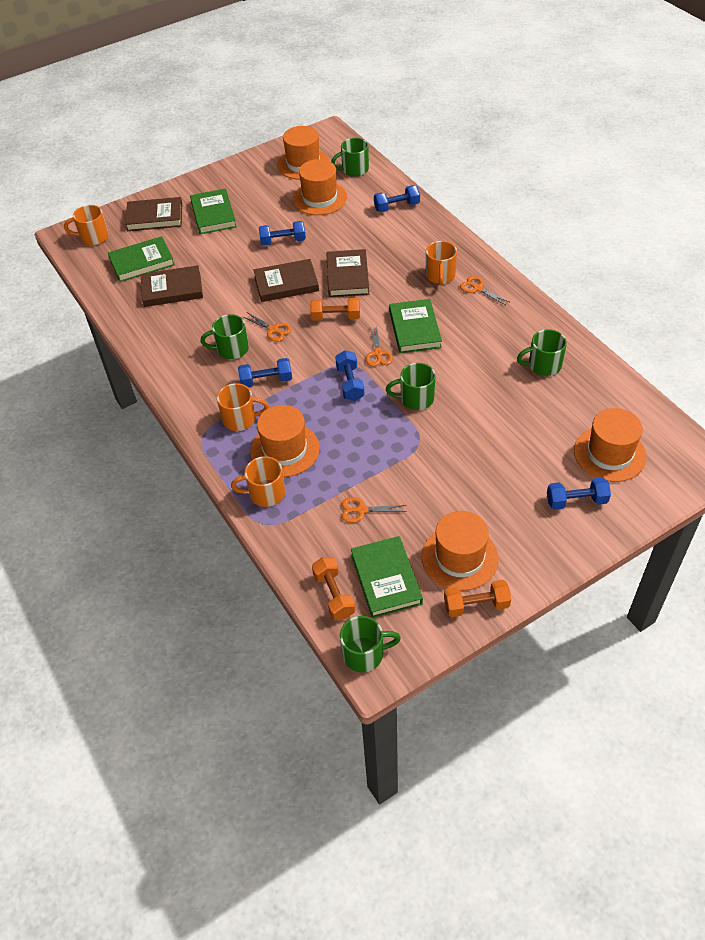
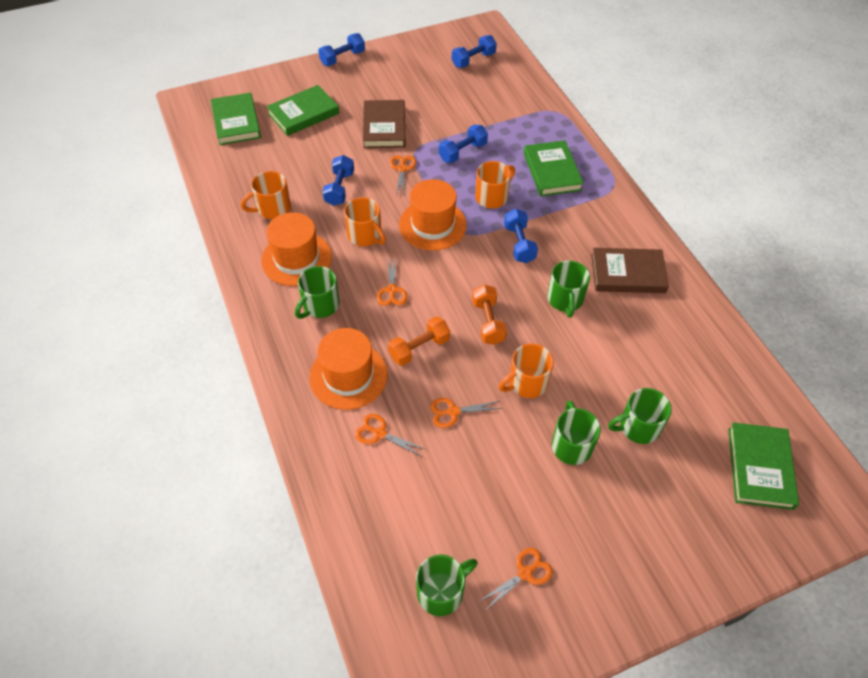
brown book: [125,197,182,231] [141,265,203,307] [253,259,319,302] [326,249,369,297] = 4 -> [363,100,406,148] [591,248,669,293] = 2
orange dumbbell: [310,298,360,321] [312,557,355,620] [444,579,511,617] = 3 -> [388,317,450,366] [472,285,507,345] = 2
orange hat: [250,405,320,477] [277,126,329,180] [293,159,347,215] [422,511,498,591] [574,408,647,482] = 5 -> [261,212,332,286] [309,328,388,410] [399,179,467,251] = 3
orange scissors: [243,313,292,342] [342,497,407,523] [366,327,393,366] [460,276,509,305] = 4 -> [355,414,427,457] [377,256,407,306] [390,155,416,196] [430,398,502,428] [480,548,553,610] = 5

